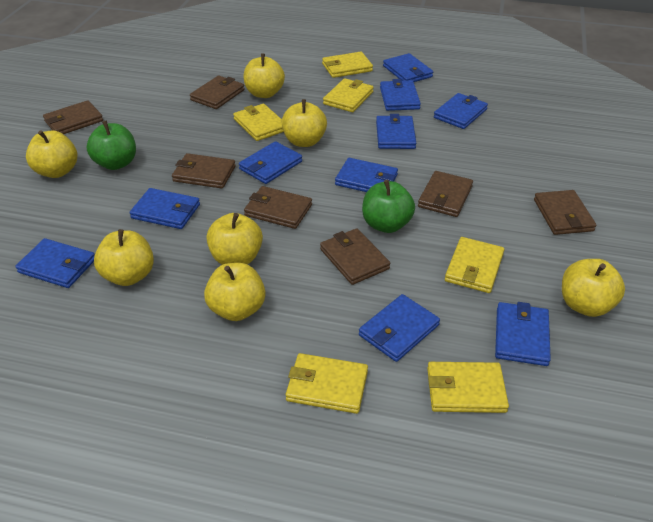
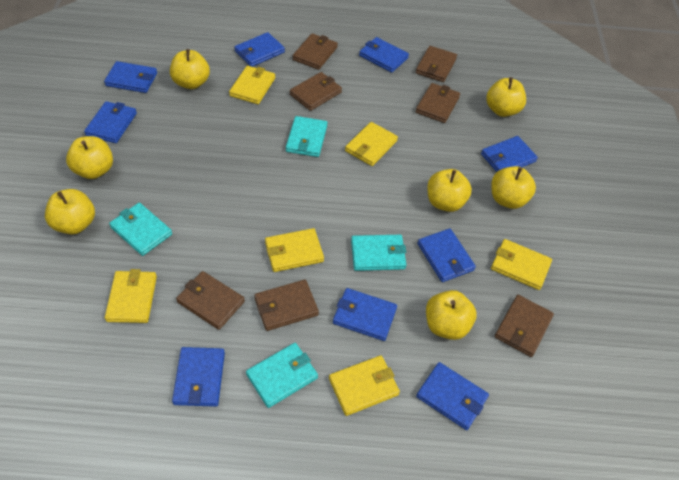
blue wallet: [15,238,95,288] [130,188,200,229] [239,141,302,184] [335,158,398,192] [359,294,440,362] [376,114,416,149] [380,79,421,111] [383,53,433,82] [434,93,488,129] [495,302,551,366] = 10 -> [84,101,137,143] [104,61,157,93] [172,347,225,407] [234,32,285,67] [333,288,397,341] [359,37,409,73] [416,362,489,430] [418,229,476,282] [481,136,538,172] = 9
green apple: [87,121,136,170] [362,180,415,233] = 2 -> none = 0
turquoise wallet: none = 0 -> [109,203,172,256] [246,343,318,408] [286,116,328,157] [351,235,406,271] = 4

